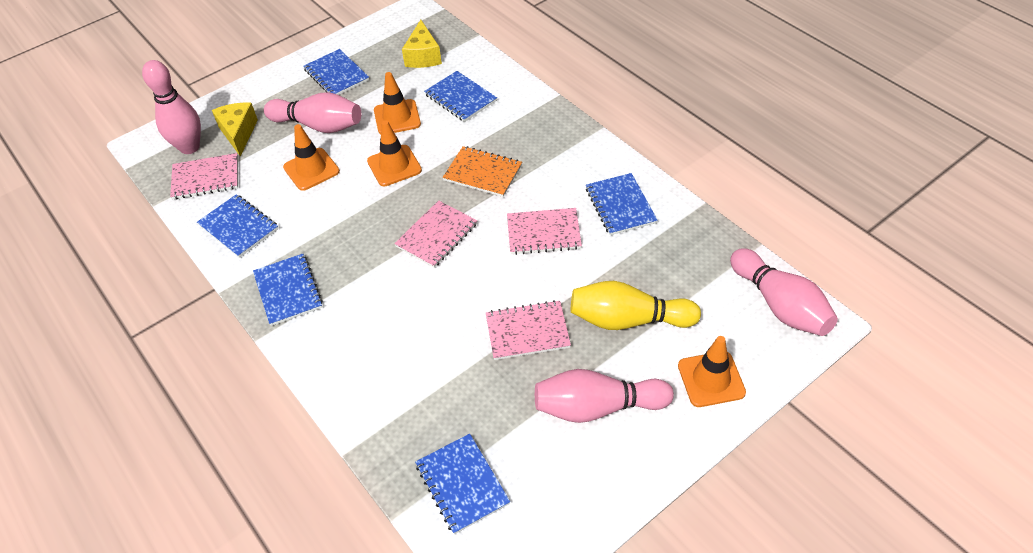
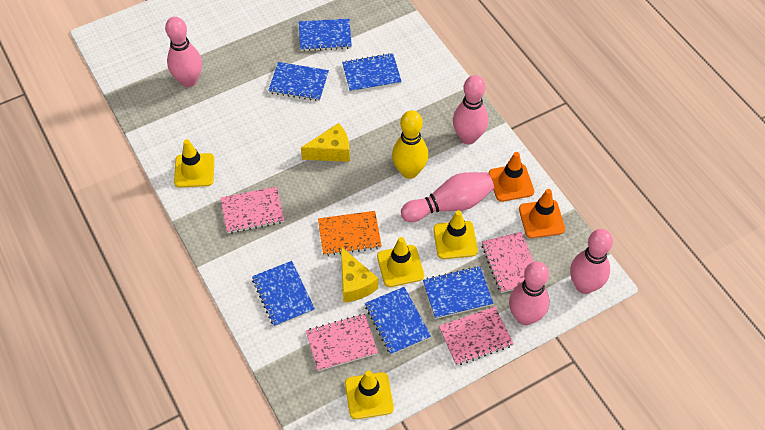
orange traffic cone: [283,124,340,191] [367,120,422,186] [374,72,421,134] [678,336,746,407] = 4 -> [489,152,534,202] [519,189,565,238] = 2
pink bowling pin: [142,60,201,154] [264,92,361,133] [535,369,674,423] [730,248,838,336] = 4 -> [165,17,202,87] [401,172,494,222] [453,75,488,144] [509,261,549,325] [570,229,613,294] = 5
yellow traffic cone: none = 0 -> [174,139,214,188] [345,370,394,419] [377,237,424,287] [433,210,478,259] = 4

